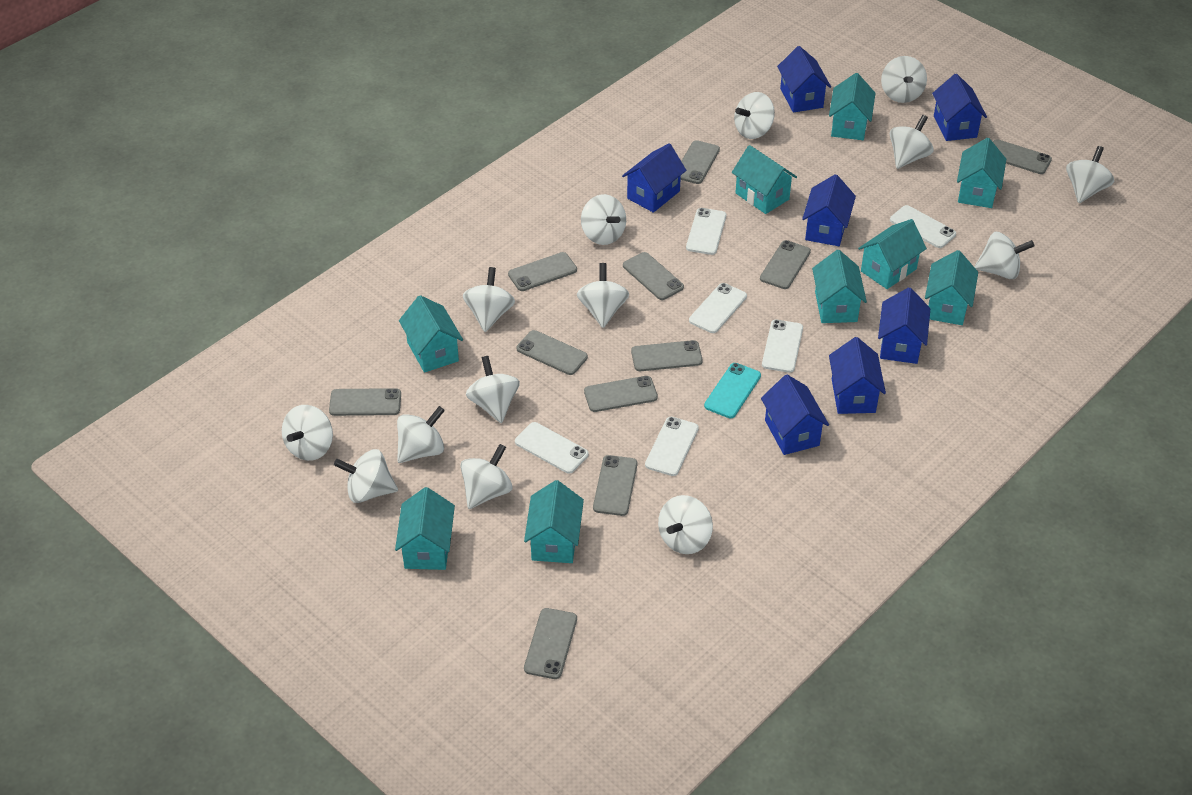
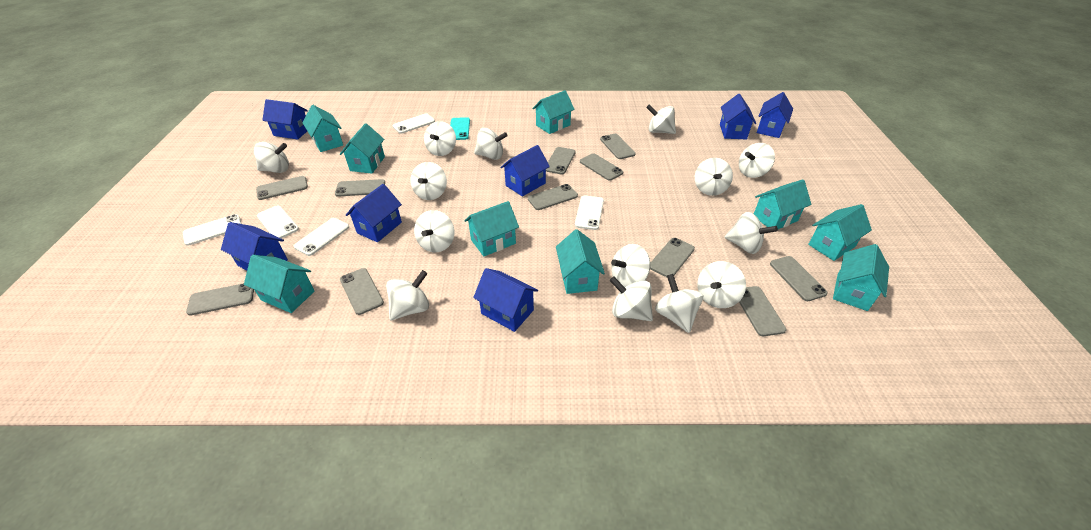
white phone: [515,422,589,474] [645,417,699,476] [686,208,726,255] [689,283,747,333] [762,320,803,373] [890,205,956,248] = 6 -> [183,214,241,246] [257,206,299,238] [294,218,349,256] [392,113,435,134] [575,195,604,230] = 5

